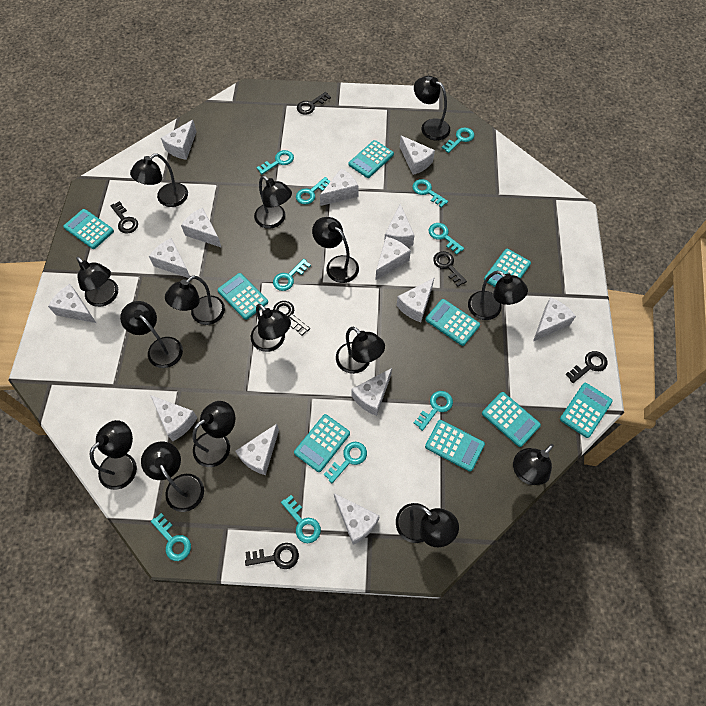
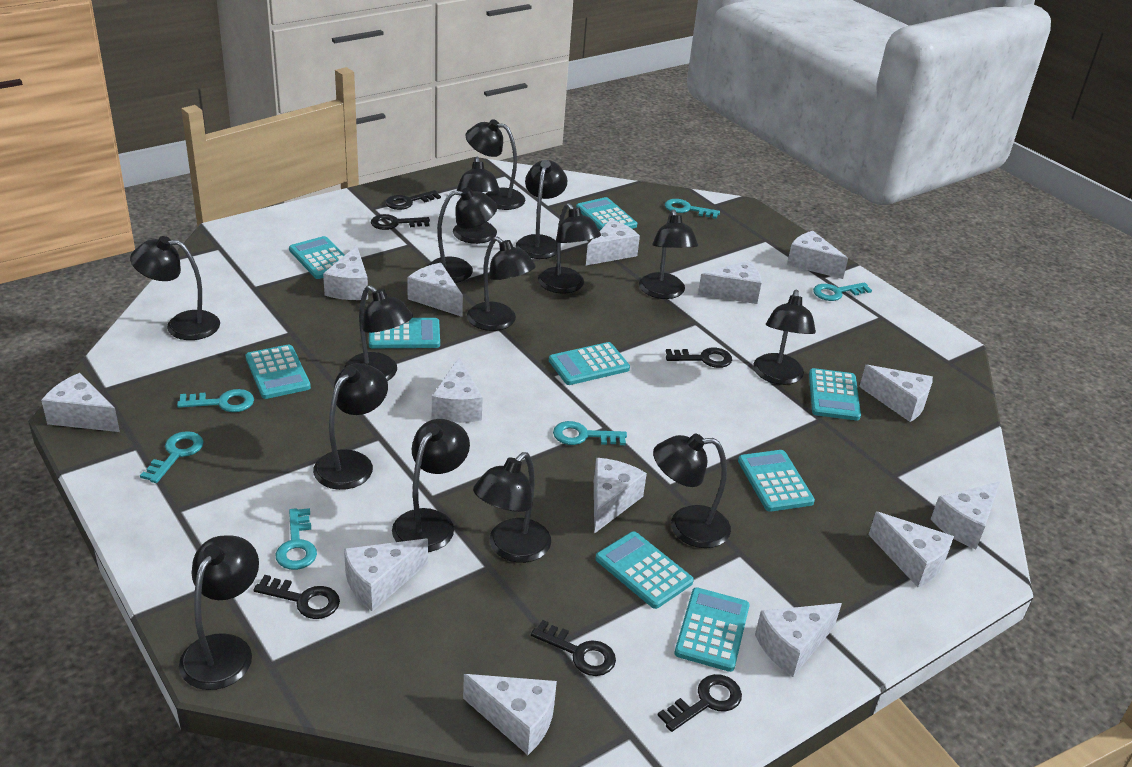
turquoise key: [151,513,191,561] [256,150,294,175] [273,259,311,291] [281,495,321,543] [296,177,331,204] [324,442,367,483] [413,179,448,208] [414,391,453,431] [428,223,464,255] [442,127,474,153] = 10 -> [140,431,204,483] [177,389,254,412] [276,508,317,570] [553,421,627,445] [665,199,720,219] [813,283,872,301] = 6

